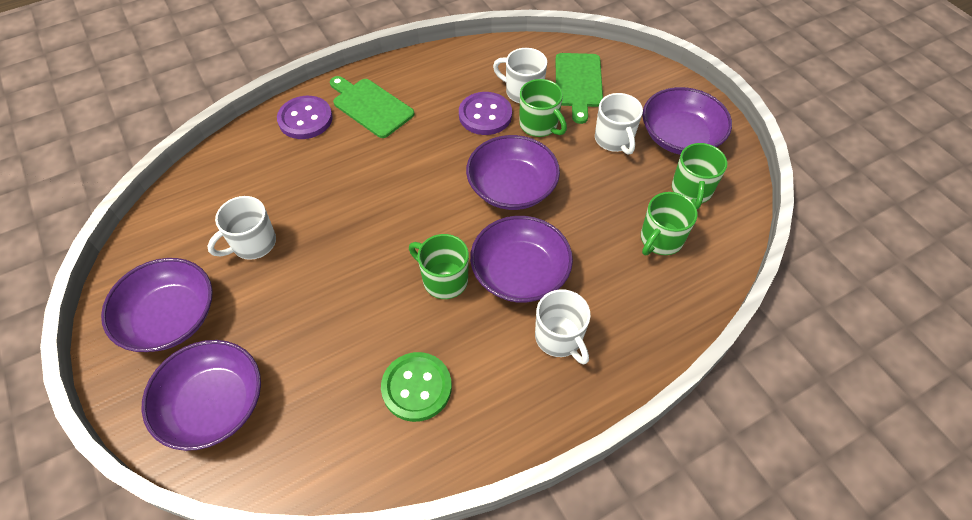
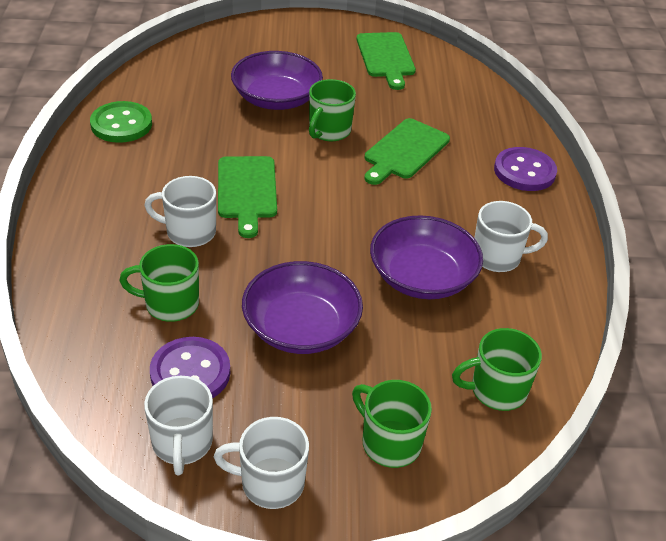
green cutting board: [330,76,414,138] [555,53,603,124] = 2 -> [218,156,277,238] [356,32,416,90] [365,118,450,185] = 3
purple bowl: [101,258,213,352] [141,340,261,451] [466,135,560,210] [470,216,573,303] [642,87,732,155] = 5 -> [231,51,323,110] [242,261,363,354] [370,215,483,299] = 3

